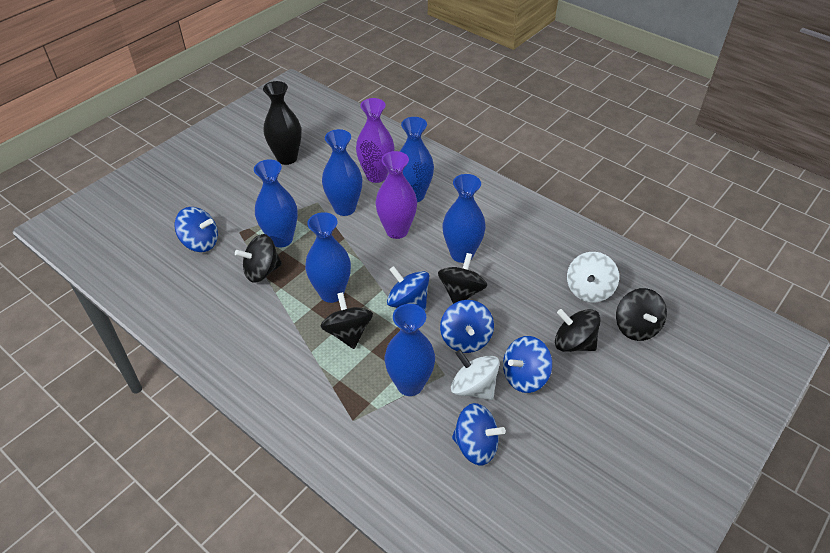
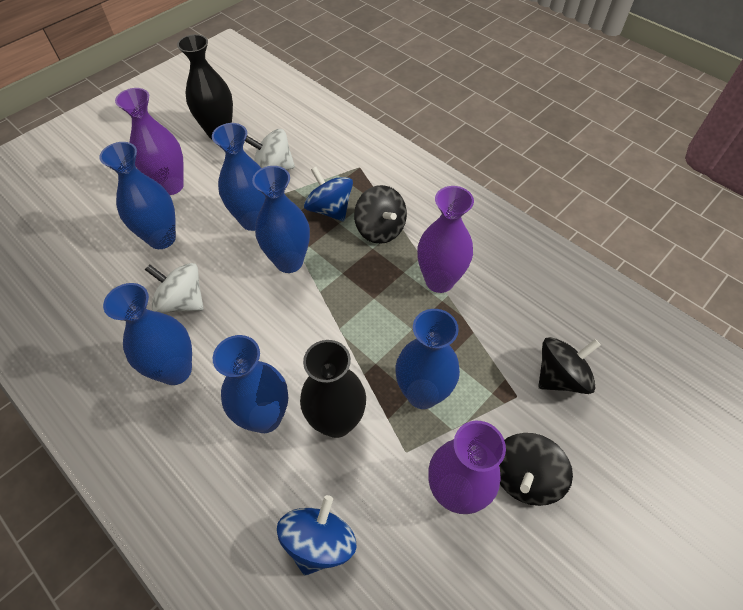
black spinning top: [235,234,282,283] [320,292,373,349] [438,253,487,304] [555,309,601,352] [616,288,667,341] = 5 -> [354,185,407,244] [499,433,573,506] [538,337,601,394] = 3
black vase: [263,81,302,165] = 1 -> [177,34,233,139] [300,340,366,438] = 2
blue spinning top: [175,207,218,252] [387,266,429,311] [440,300,494,353] [452,403,506,465] [503,336,552,393] = 5 -> [277,495,357,576] [304,167,353,222] = 2
purple vase: [356,98,394,183] [375,151,417,239] = 2 -> [115,88,184,195] [417,186,474,293] [428,421,506,514] = 3

